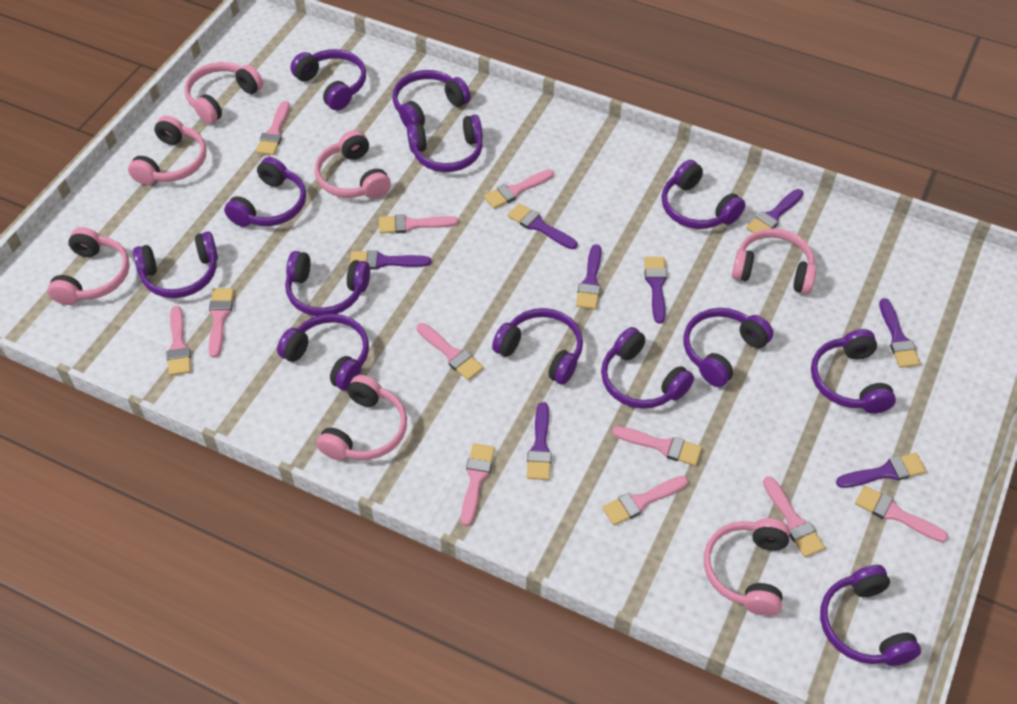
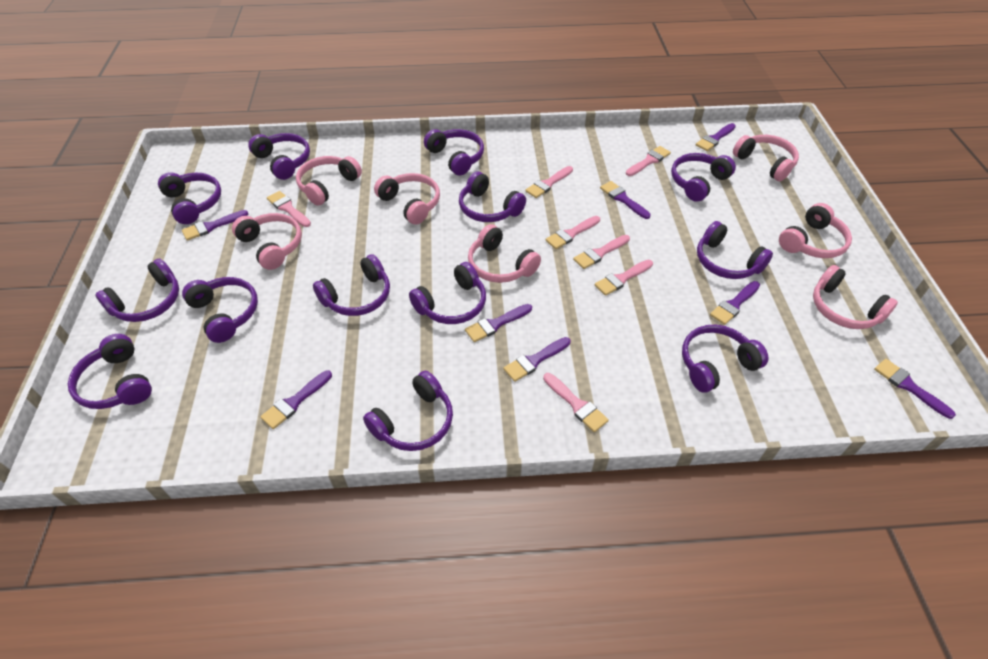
pink brush: [167,306,191,376] [208,288,234,358] [256,101,290,155] [379,214,458,234] [417,323,484,380] [461,443,495,526] [484,169,554,209] [602,476,688,526] [612,426,702,466] [763,476,825,557] [855,486,948,543] = 11 -> [267,191,311,227] [525,166,573,198] [543,373,609,432] [545,216,600,249] [573,235,630,269] [595,260,653,296] [626,146,671,176] = 7

